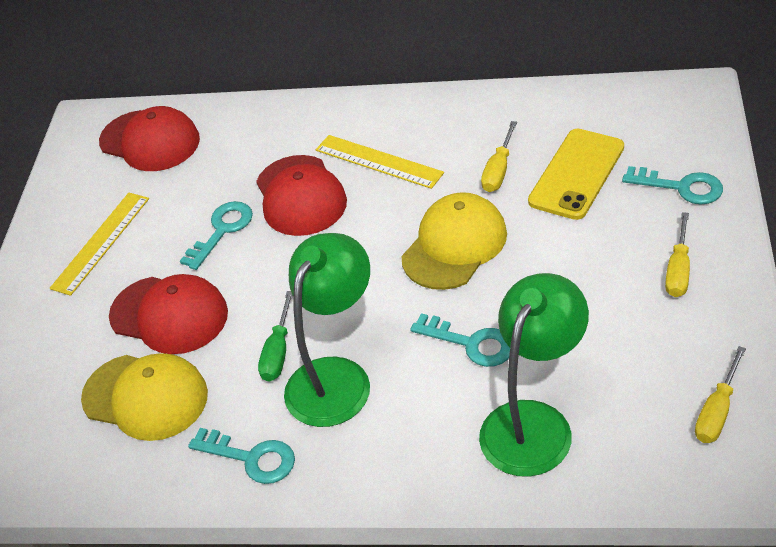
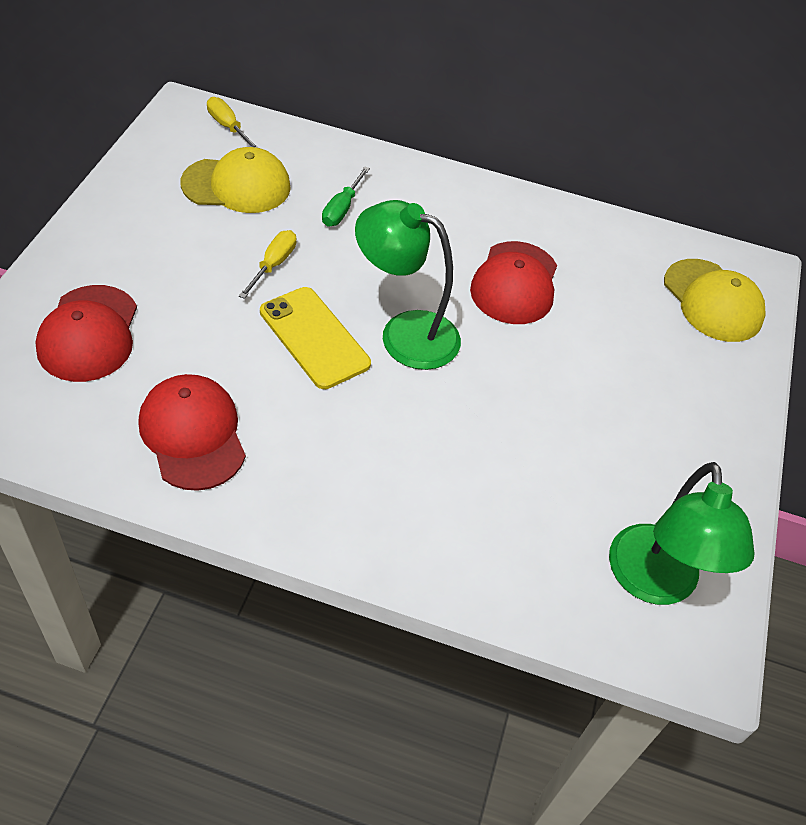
turquoise key: [180,201,253,270] [188,428,295,484] [410,313,510,367] [622,166,723,205] = 4 -> none = 0
yellow ruler: [49,193,149,296] [316,135,444,189] = 2 -> none = 0
yellow screwdriver: [481,121,517,192] [665,212,690,297] [695,346,746,443] = 3 -> [207,97,258,148] [239,230,296,299] = 2

